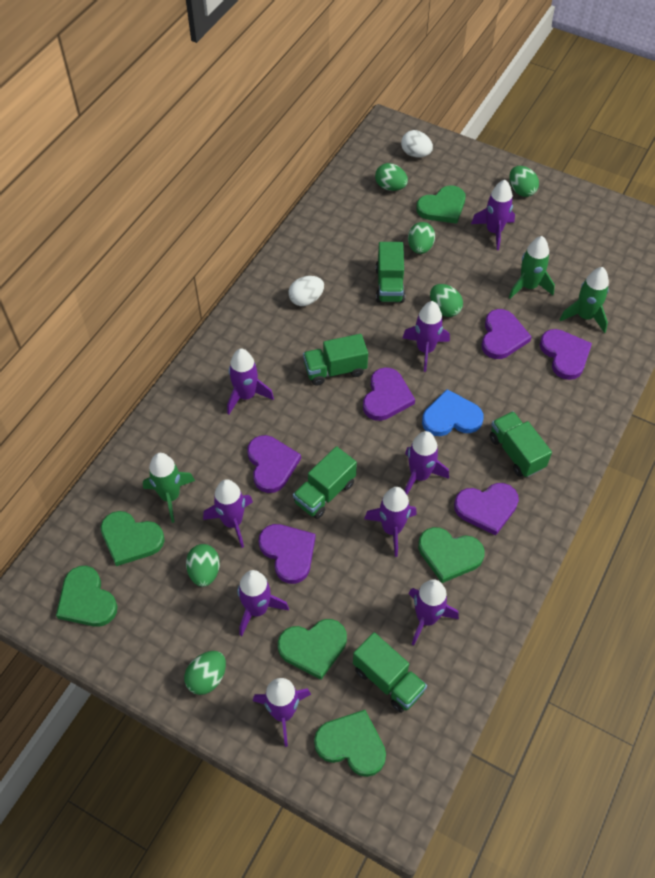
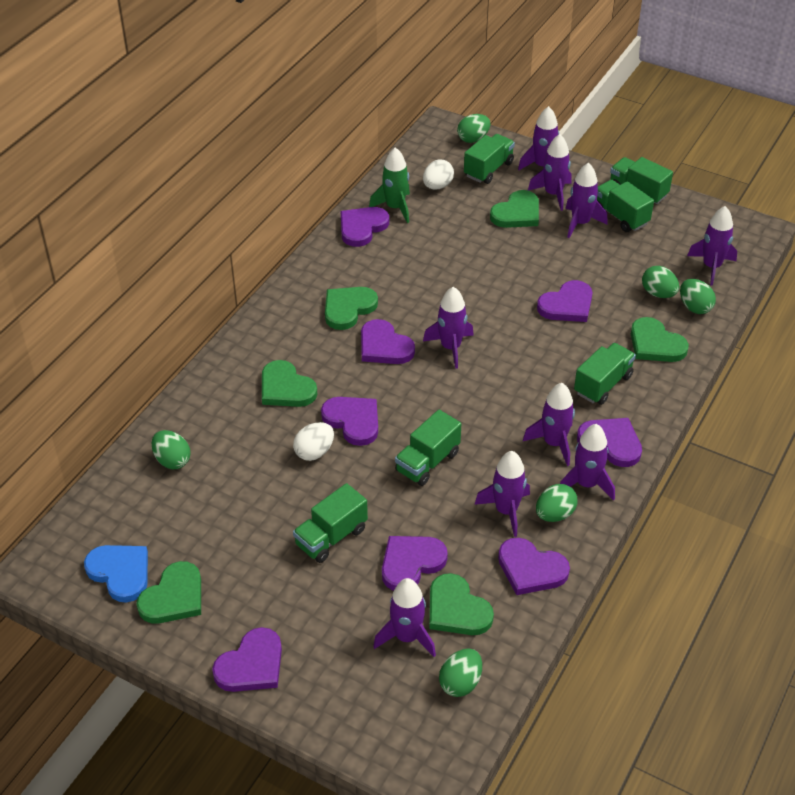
green rocket: [143,453,195,523] [509,236,555,299] [560,267,609,333] = 3 -> [369,147,410,223] = 1
green truck: [293,446,357,519] [303,334,368,386] [353,632,427,713] [376,242,405,303] [489,411,552,477] = 5 -> [293,483,368,563] [395,410,461,486] [464,134,515,184] [574,343,636,405] [597,180,654,232] [610,157,673,204] = 6
purple heart: [247,435,301,493] [259,524,316,584] [363,367,415,421] [454,483,519,536] [481,309,532,359] [540,329,592,380] = 6 -> [212,627,282,692] [321,397,378,446] [341,207,389,247] [361,319,415,364] [382,536,448,591] [498,538,570,595] [537,280,592,322] [577,418,642,467] = 8

